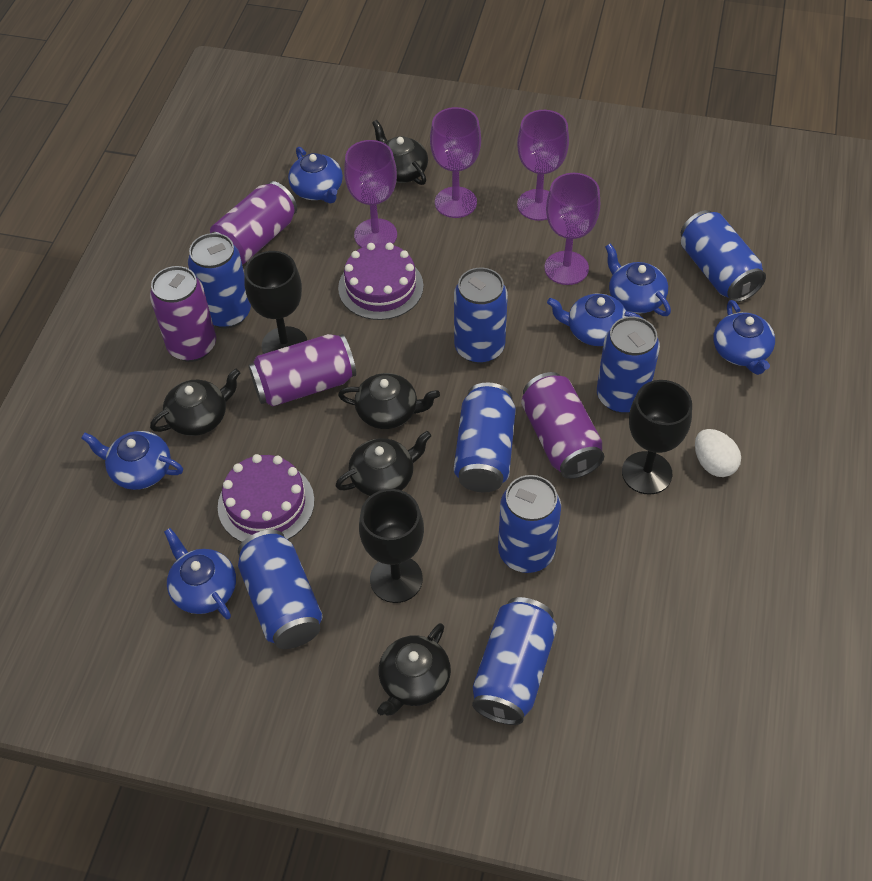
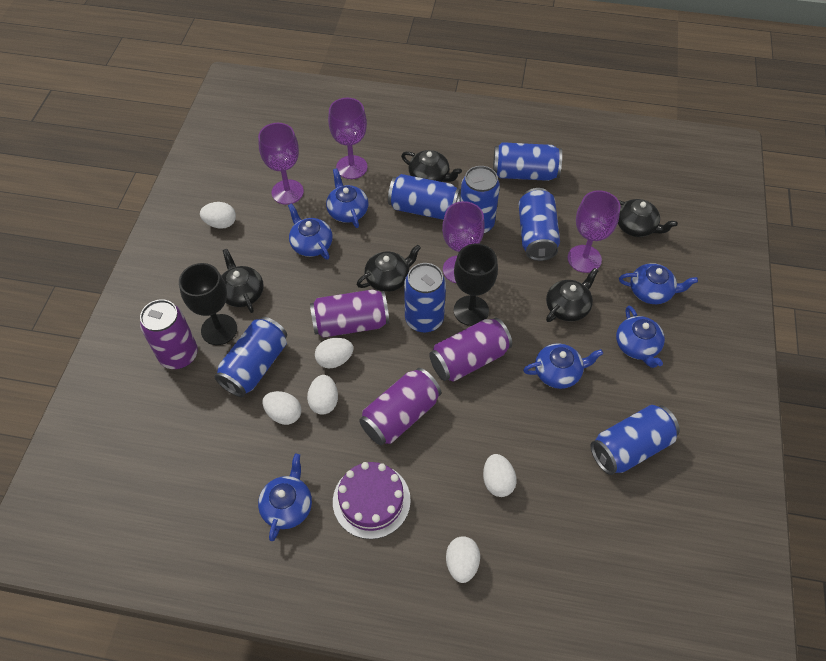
black goblet: [244,251,307,354] [359,489,424,603] [622,380,692,495] = 3 -> [179,263,237,345] [454,243,498,326] = 2
blue can: [188,233,251,328] [238,530,323,649] [454,268,508,364] [454,383,516,492] [472,597,557,725] [498,475,561,573] [597,317,660,414] [681,210,766,302] = 8 -> [214,317,287,397] [388,174,461,220] [404,263,446,333] [460,166,500,234] [493,142,562,181] [519,188,560,261] [590,405,680,475] = 7
purple cake: [218,454,314,542] [338,243,423,320] = 2 -> [333,462,411,539] = 1
white egg: [695,429,741,477] = 1 -> [200,202,236,229] [262,391,301,425] [307,375,338,415] [315,338,353,369] [446,536,480,583] [483,454,517,497] = 6

